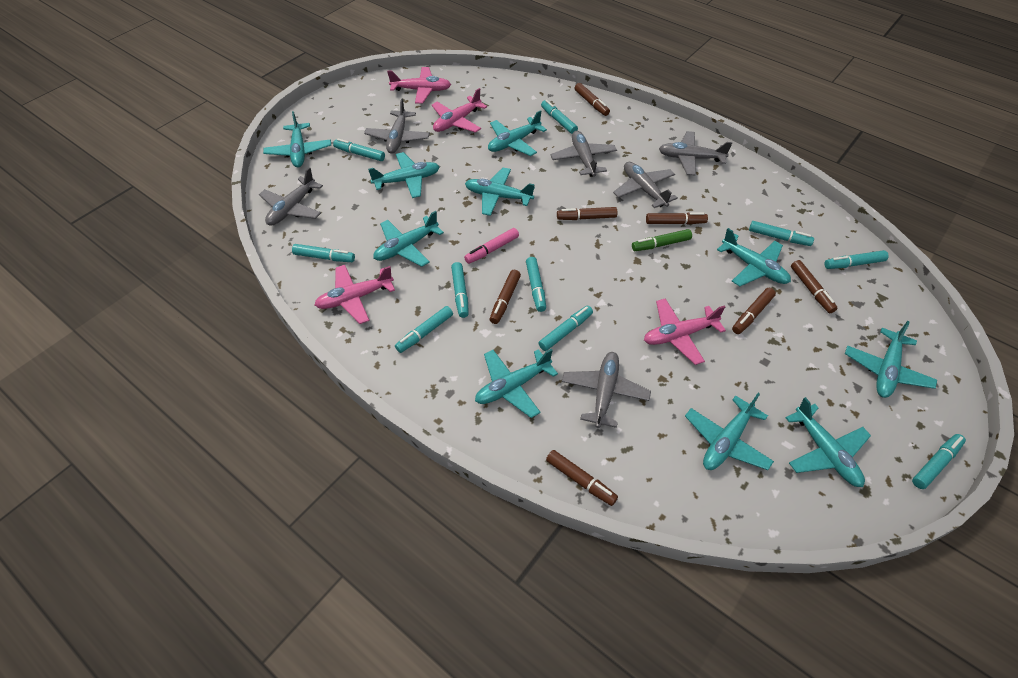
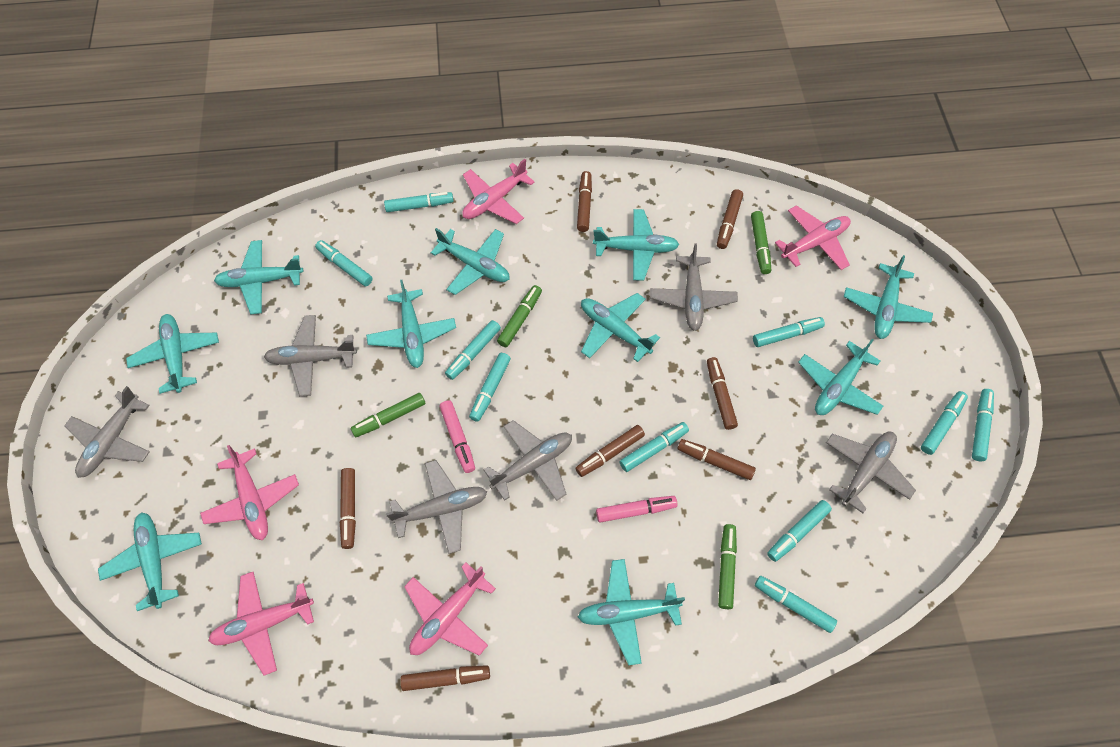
green marker: [632,229,692,251] = 1 -> [351,393,426,437] [497,285,542,347] [718,524,737,609] [751,211,771,274] = 4
pink marker: [464,228,519,264] = 1 -> [439,400,475,473] [596,496,677,522] = 2
pink plane: [315,265,395,324] [387,67,451,104] [432,88,487,133] [644,298,726,365] = 4 -> [200,445,299,540] [208,572,314,676] [404,562,496,656] [462,159,535,224] [775,205,851,270] = 5

